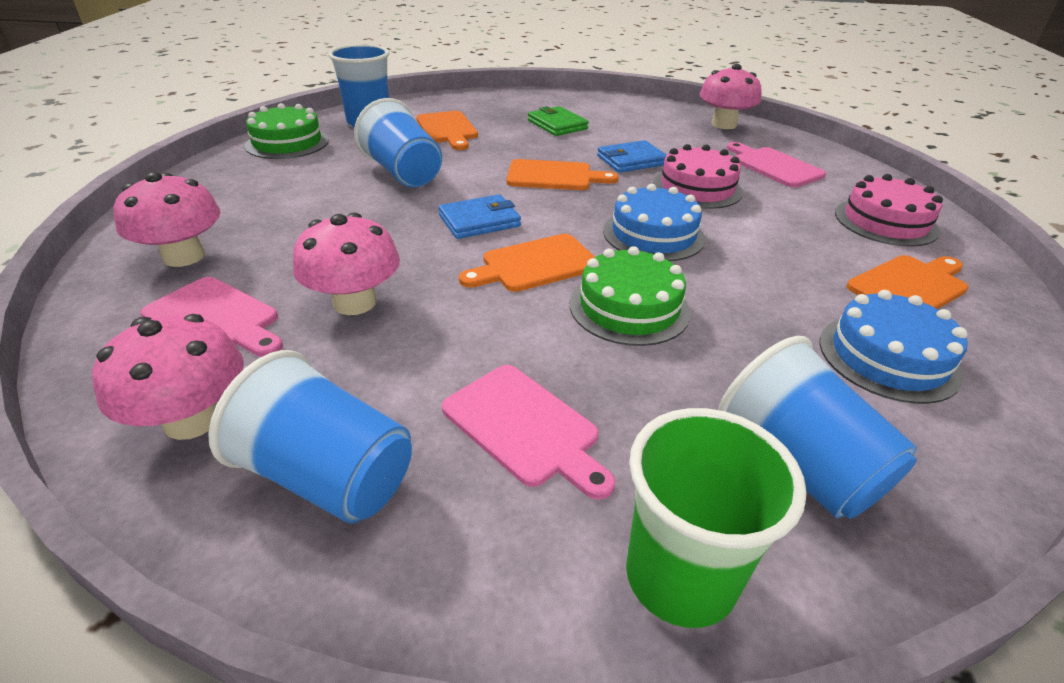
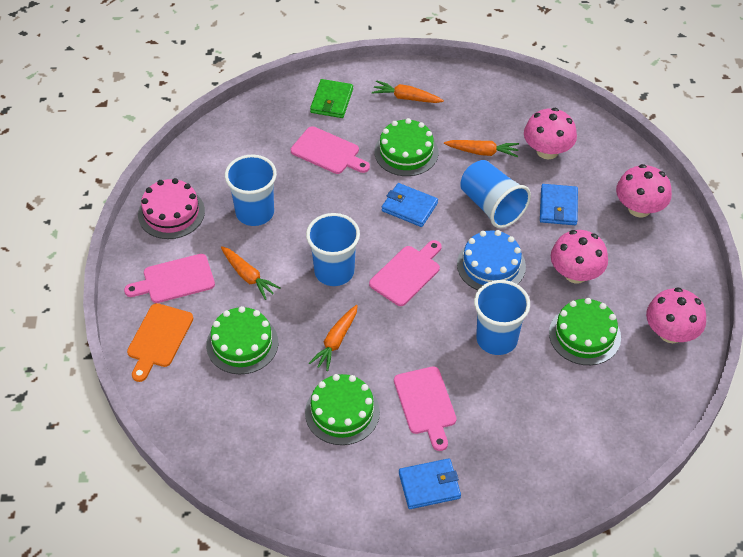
blue cake: [603,184,705,261] [819,290,968,404] = 2 -> [457,230,526,290] = 1
blue wallet: [438,194,521,239] [597,140,667,173] = 2 -> [382,183,438,227] [399,458,461,509] [540,184,578,225] = 3
green cake: [245,103,329,159] [570,246,691,346] = 2 -> [206,306,278,374] [305,374,380,445] [374,118,438,176] [549,298,621,365] = 4
green cup: [626,408,807,628] = 1 -> none = 0
orange carrot: none = 0 -> [221,246,281,300] [309,305,358,371] [372,80,444,103] [444,140,519,158] = 4
orange cutting board: [416,111,478,150] [459,234,595,292] [507,159,619,190] [847,255,969,309] = 4 -> [127,303,193,382] = 1
pink cake: [653,144,743,209] [835,174,943,247] = 2 -> [138,178,205,239] = 1
pink cutting board: [140,277,283,357] [442,365,616,500] [727,142,826,188] = 3 -> [124,254,215,303] [291,126,370,174] [369,240,442,306] [394,366,456,451] = 4

